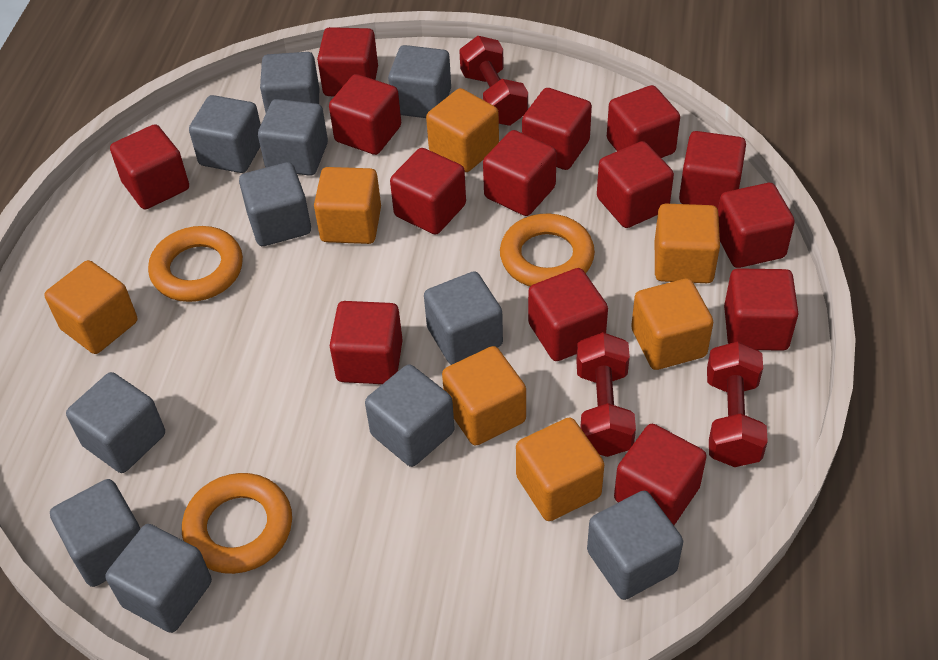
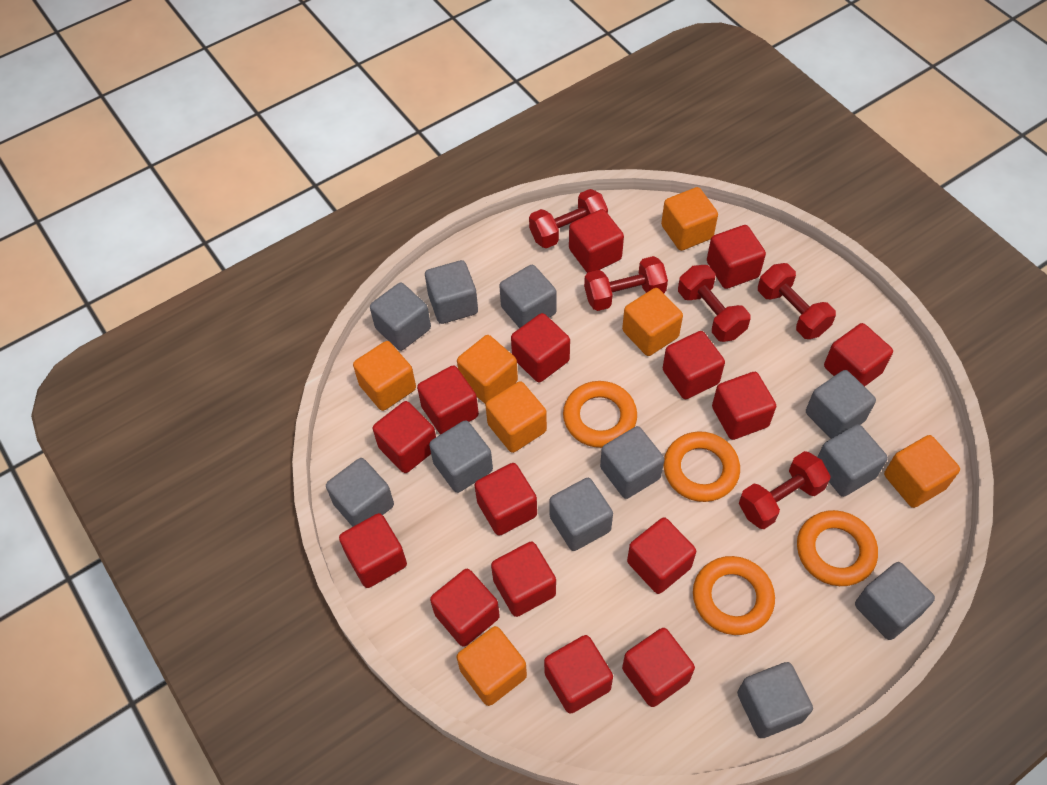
orange ring: [148,226,243,302] [182,473,292,574] [500,214,595,287] = 3 -> [563,381,637,448] [663,431,740,502] [693,556,775,635] [797,510,878,586] = 4
red cube: [110,124,189,209] [317,27,378,96] [329,74,401,155] [330,301,403,384] [390,148,466,235] [483,130,557,216] [522,88,592,170] [528,268,608,361] [597,141,674,228] [607,85,680,158] [614,424,707,525] [679,131,746,209] [718,183,795,268] [724,268,799,351] = 14 -> [339,513,407,588] [373,401,436,473] [417,365,479,434] [430,569,500,647] [475,463,537,536] [491,541,556,617] [511,313,570,382] [544,635,613,714] [569,209,624,273] [622,628,695,707] [627,517,696,594] [663,331,725,399] [707,225,766,289] [712,372,776,440] [824,323,893,387] = 15
red dumbbell: [459,36,528,126] [576,332,636,457] [707,341,768,467] = 3 -> [529,189,608,248] [584,256,668,311] [678,265,751,342] [739,451,831,529] [758,263,836,339] = 5

